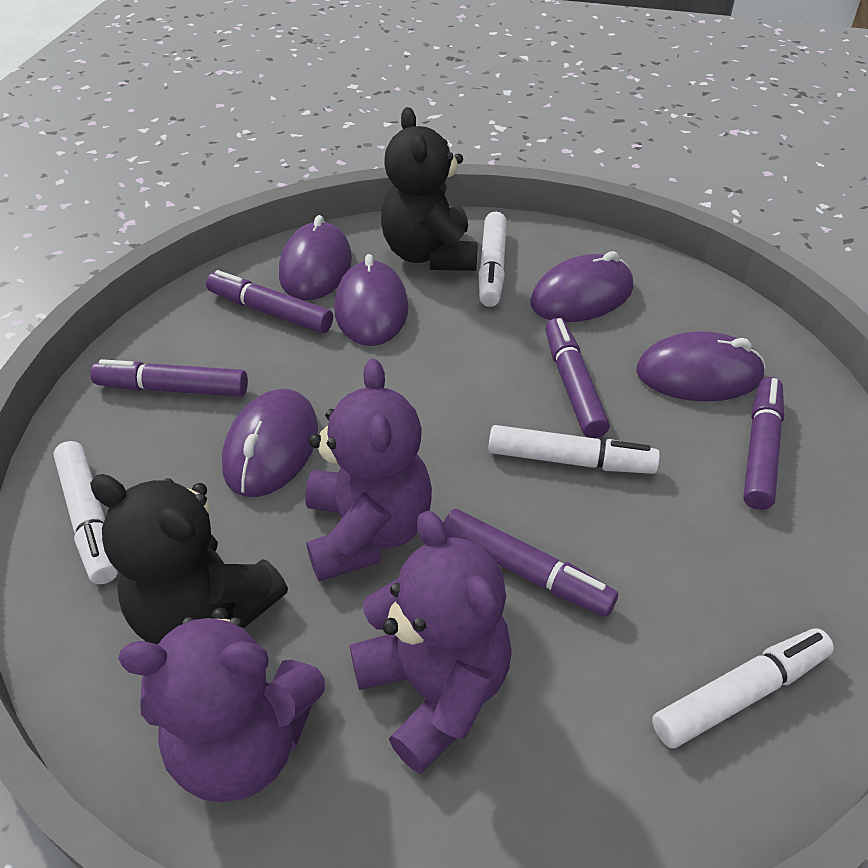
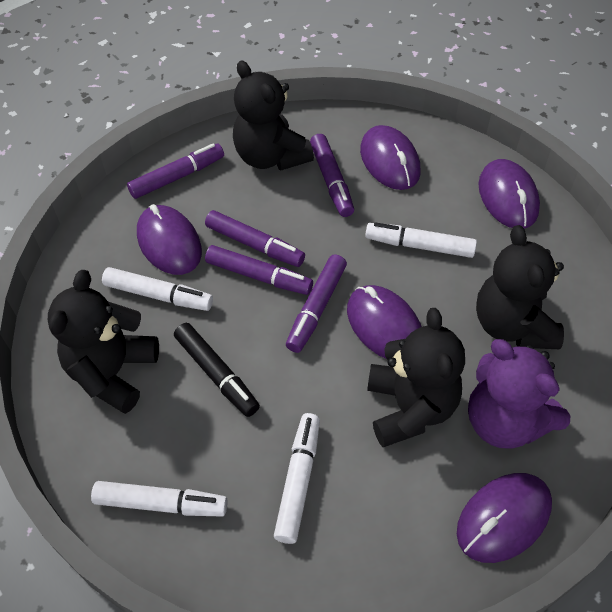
black marker: none = 0 -> [174,323,260,417] = 1
black teddy bear: [90,474,288,644] [381,107,478,271] = 2 -> [48,270,159,414] [233,60,314,170] [367,308,465,447] [476,225,564,349] = 4
purple teddy bear: [118,608,325,802] [305,359,432,582] [350,511,512,774] = 3 -> [468,339,570,449] = 1

